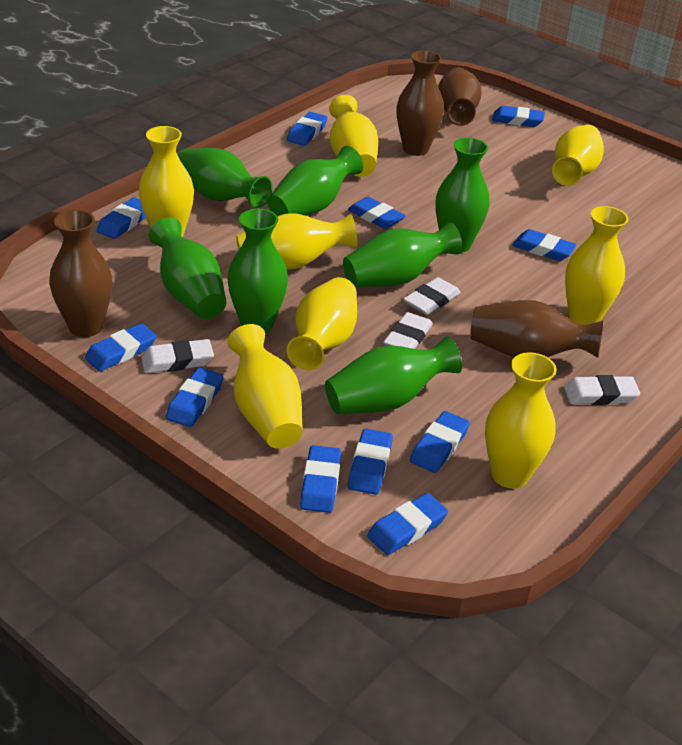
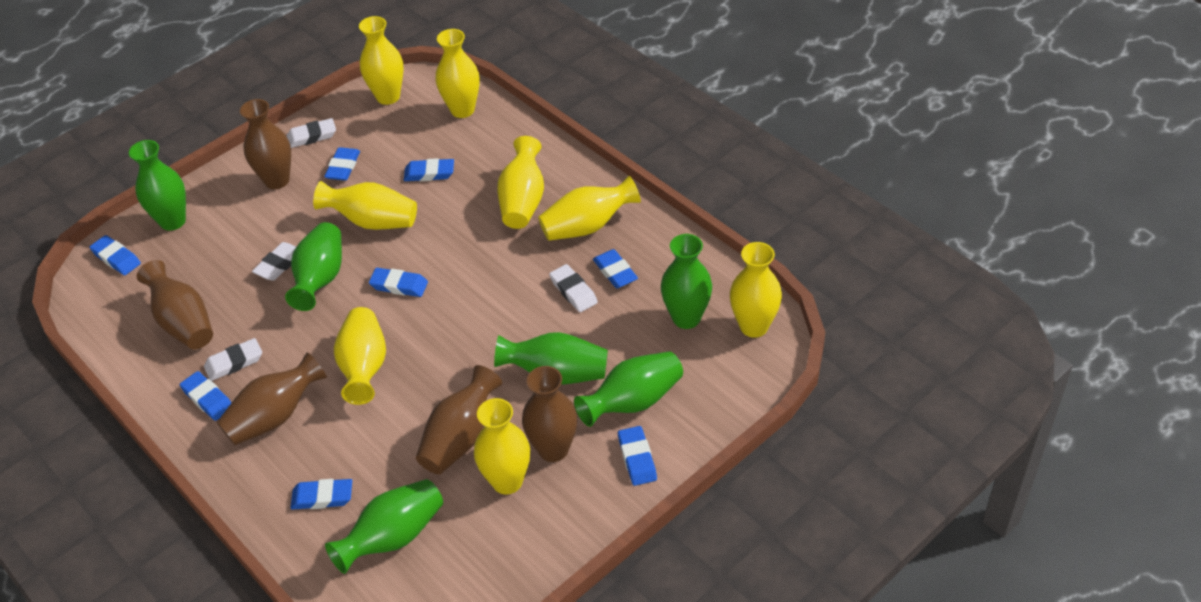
blue eraser: [85,323,157,372] [97,197,146,239] [166,367,223,427] [287,112,328,146] [300,445,341,513] [348,197,406,229] [348,429,393,495] [367,493,448,555] [410,411,470,473] [492,106,545,127] [512,229,577,261] = 11 -> [90,235,141,275] [180,371,232,421] [290,479,352,510] [324,147,360,181] [369,268,428,297] [404,158,454,181] [593,249,638,288] [618,426,657,486] = 8
brown vase: [49,209,112,337] [396,50,444,156] [438,68,482,126] [470,300,603,358] = 4 -> [137,260,213,349] [217,352,327,445] [240,99,291,189] [416,365,502,474] [522,366,577,462] = 5
green vase: [149,217,227,319] [178,148,272,208] [227,209,288,333] [268,146,363,216] [325,336,462,414] [343,222,462,287] [436,138,489,253] = 7 -> [129,140,186,231] [285,222,342,311] [325,479,443,574] [494,332,608,384] [574,351,683,427] [661,234,712,329] = 6

